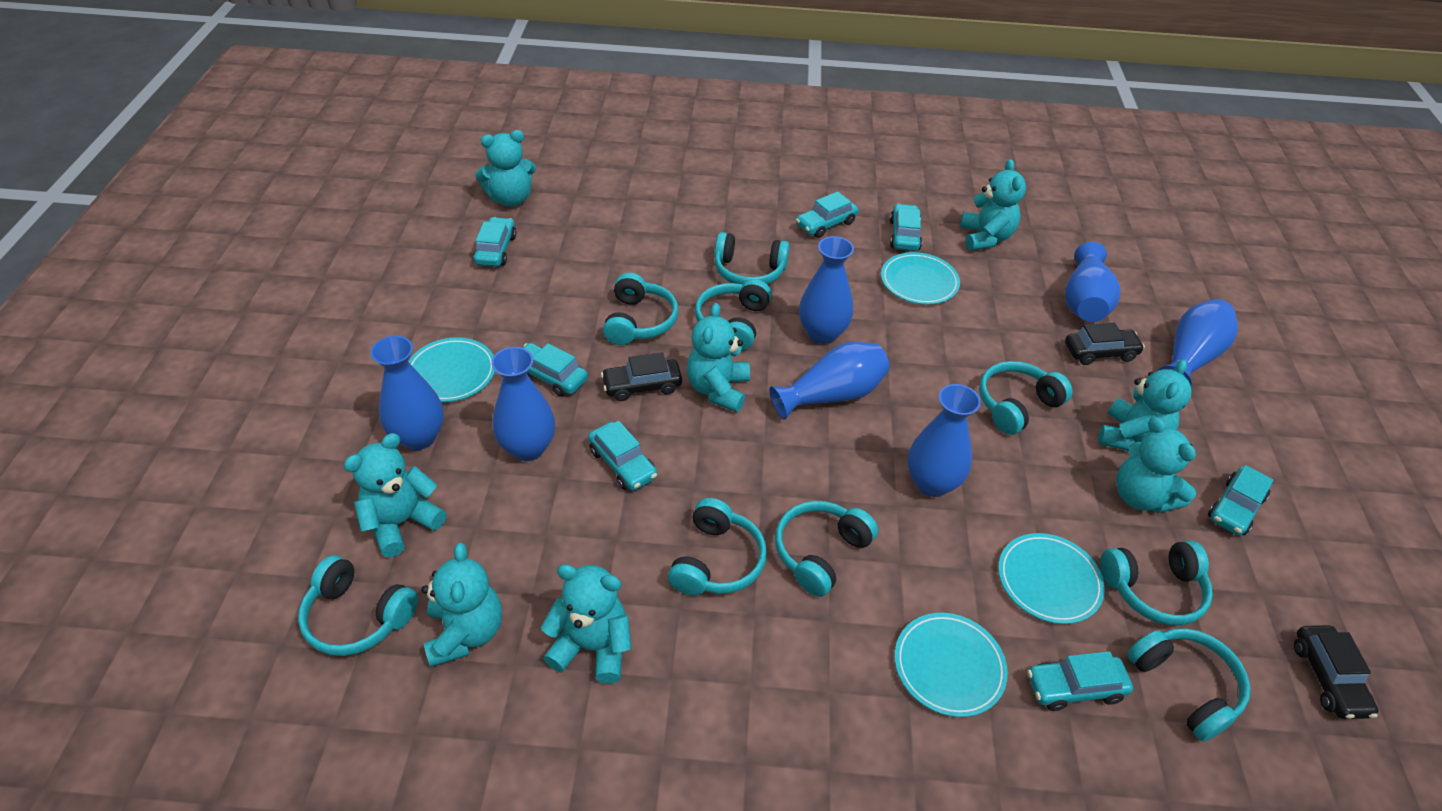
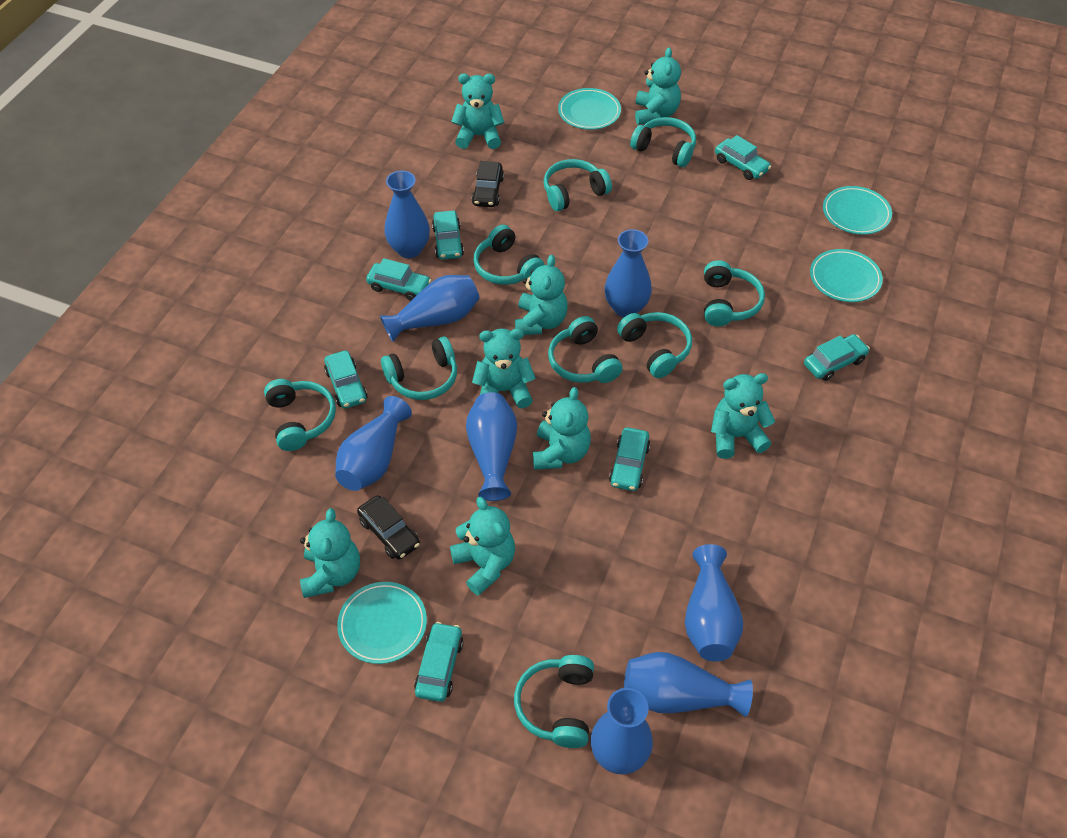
black car: [601,352,682,401] [1065,323,1145,365] [1294,625,1379,719] = 3 -> [357,495,420,560] [472,161,504,207] = 2
blue vase: [370,336,444,450] [491,347,555,461] [769,342,889,420] [799,236,854,344] [907,384,981,497] [1065,242,1121,322] [1157,299,1238,385] = 7 -> [335,396,412,491] [380,275,480,342] [384,170,430,258] [466,392,517,501] [591,688,653,774] [605,229,652,317] [624,652,753,717] [685,544,743,662] = 8

